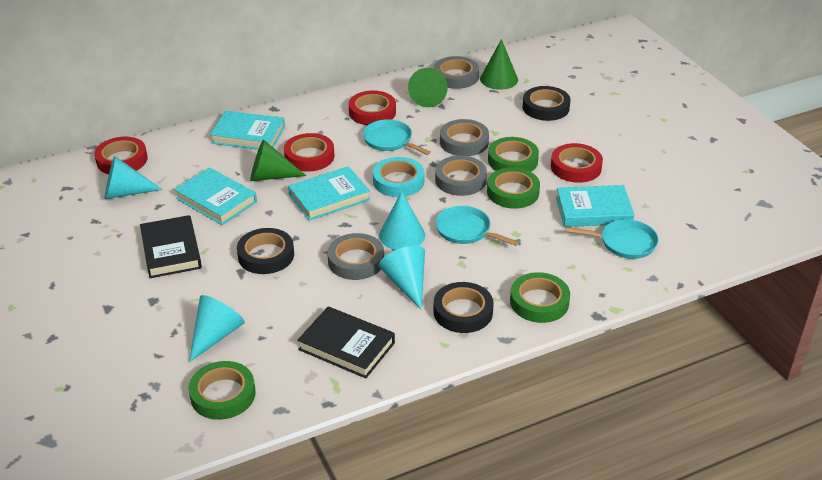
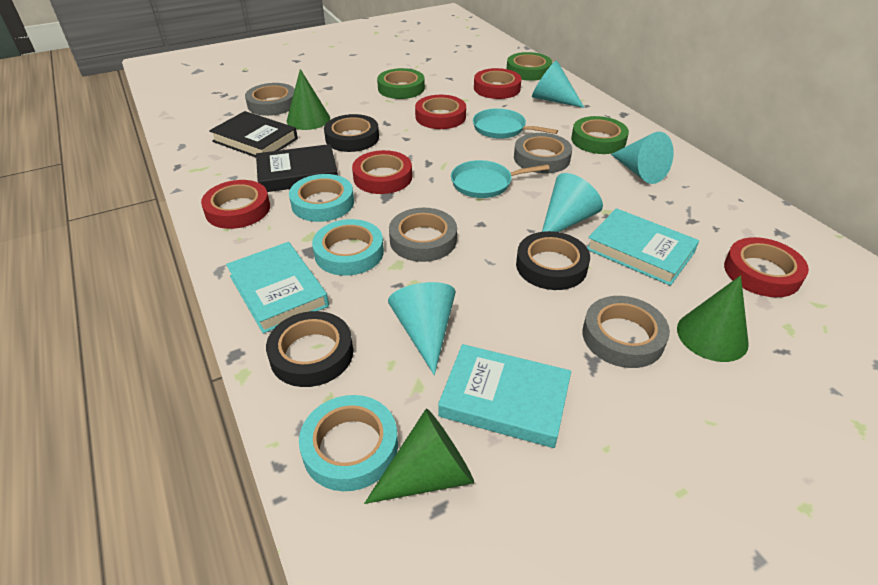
green tape: [189,361,256,420] [487,167,540,209] [488,137,539,172] [510,272,570,323] = 4 -> [377,68,425,99] [507,52,552,81] [571,116,629,154] = 3
red tape: [94,137,148,174] [284,133,334,172] [349,91,396,125] [551,143,603,183] = 4 -> [201,180,270,229] [352,150,412,194] [415,95,466,129] [474,68,522,99] [724,237,809,297] = 5
turquoise book: [174,167,257,225] [210,111,285,150] [288,166,370,221] [556,185,634,227] = 4 -> [226,242,329,334] [438,344,571,448] [587,208,699,286] = 3
turquoise pan: [363,119,431,155] [435,206,519,246] [566,219,659,259] = 3 -> [451,160,550,198] [473,108,558,139] = 2
turquoise tape: [373,157,424,197] = 1 -> [289,174,354,222] [299,395,398,491] [312,219,384,276] = 3

